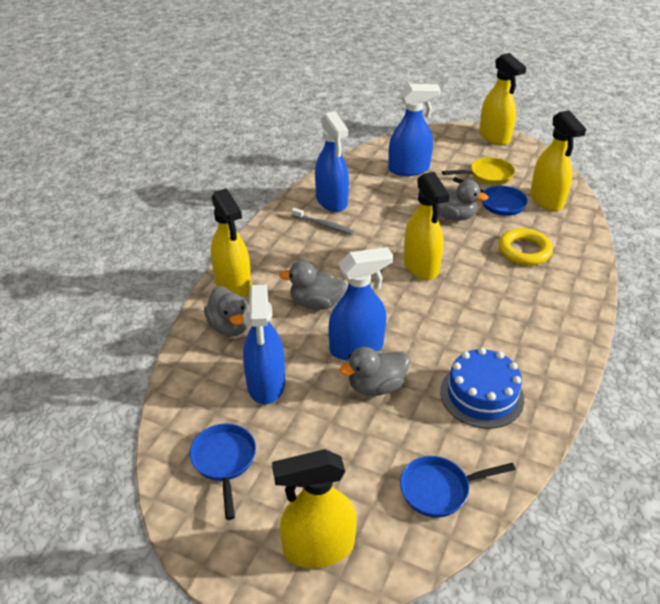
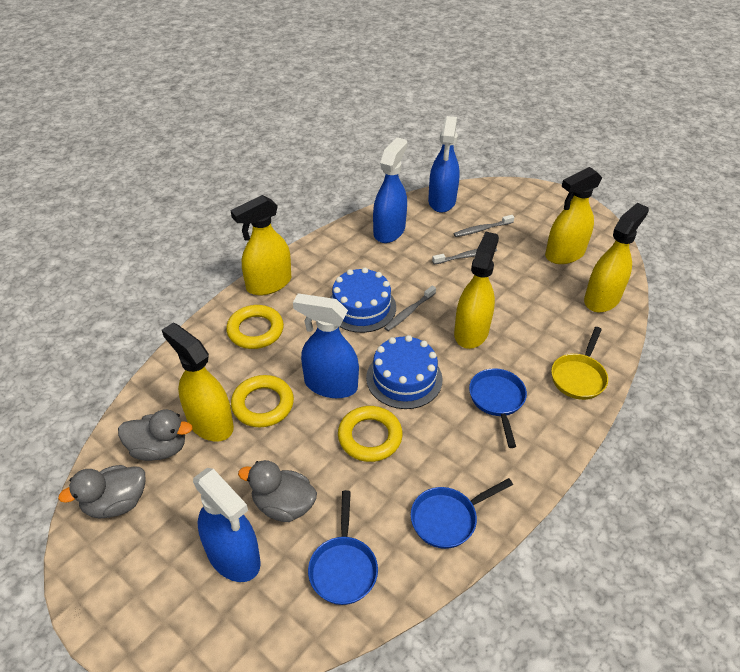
blue cake: [440,348,524,429] = 1 -> [330,267,396,333] [366,335,443,409] = 2
grey duck: [204,286,249,337] [279,261,346,310] [339,347,410,396] [439,180,488,220] = 4 -> [58,465,146,519] [118,409,193,461] [238,460,317,522] = 3
grey toothbrush: [291,208,354,235] = 1 -> [384,285,436,331] [432,248,497,265] [453,215,514,237] = 3
yellow ring: [498,228,553,266] = 1 -> [226,305,284,349] [231,375,294,427] [338,406,403,462] = 3

